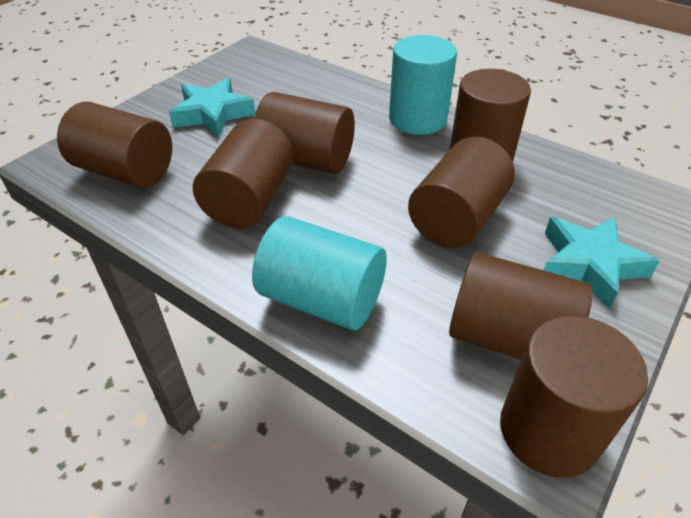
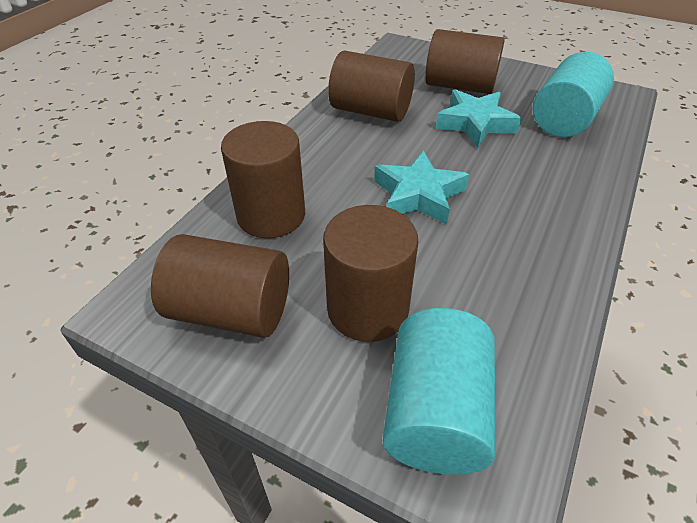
brown cylinder: [57,102,172,188] [193,118,294,228] [254,92,355,174] [408,137,515,248] [449,252,593,360] [450,69,531,162] [500,316,648,477] = 7 -> [151,234,289,338] [221,121,305,238] [323,205,418,342] [328,51,415,122] [425,29,505,94] = 5

